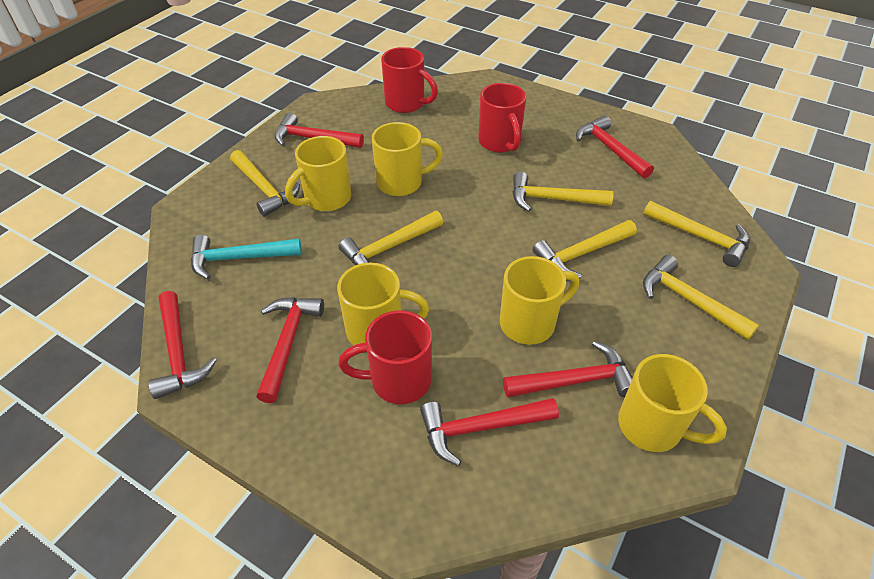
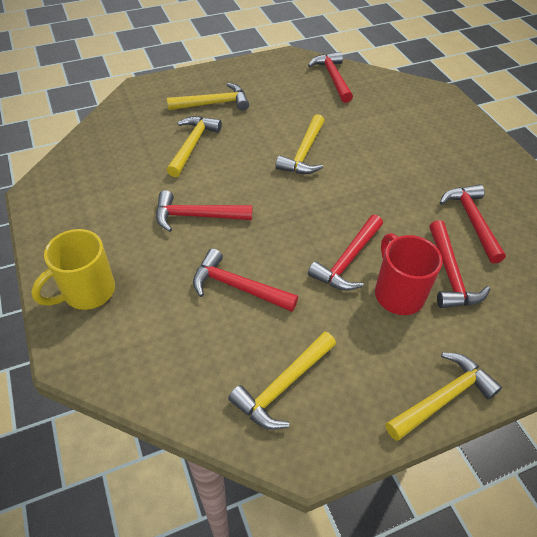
red mug: [338,310,432,404] [381,47,438,113] [478,83,526,153] = 3 -> [375,233,443,315] = 1
turquoise hammer: [191,234,302,279] = 1 -> none = 0
yellow hammer: [230,150,300,217] [339,211,443,265] [513,172,613,212] [533,220,637,279] [643,201,750,267] [643,255,759,340] = 6 -> [167,83,249,111] [167,116,222,177] [228,331,336,430] [276,114,324,174] [386,353,502,441] = 5
yellow mug: [285,136,351,211] [337,263,429,346] [372,122,443,196] [500,256,579,345] [618,354,727,452] = 5 -> [31,229,115,310] = 1

